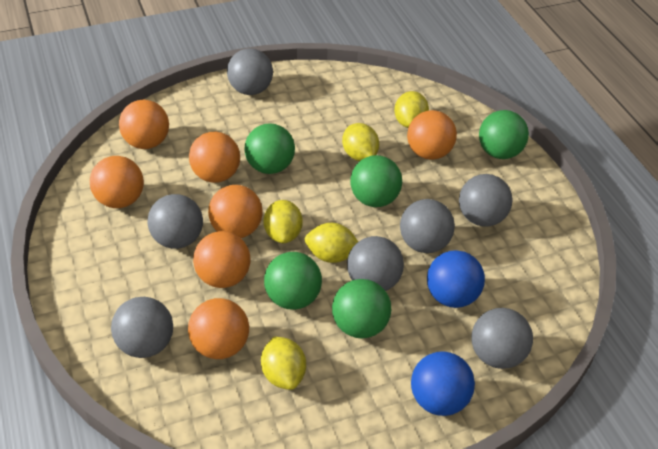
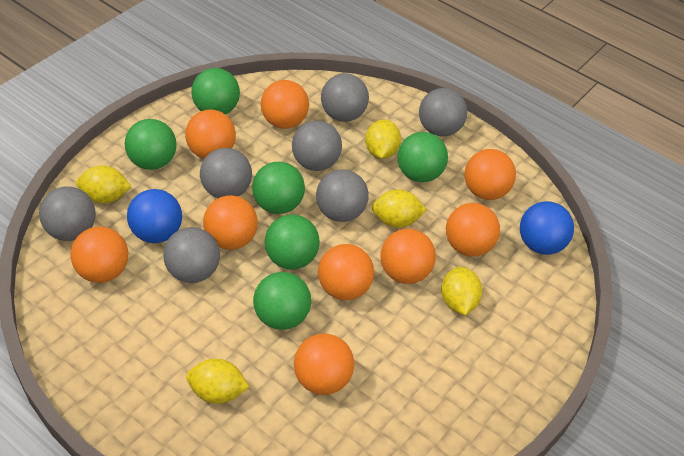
green ball: [244,123,295,174] [264,252,322,310] [332,279,391,339] [350,155,402,207] [479,110,529,159] = 5 -> [125,119,177,170] [191,68,240,114] [252,162,305,214] [253,272,311,330] [264,215,320,270] [397,132,448,182] = 6
orange ball: [90,156,144,208] [119,100,169,149] [188,298,249,359] [189,132,240,183] [193,231,250,288] [208,185,263,238] [407,110,457,160] = 7 -> [71,226,128,283] [185,110,236,159] [203,195,258,250] [261,80,309,129] [294,334,354,395] [318,244,374,300] [380,229,436,284] [446,203,500,257] [464,149,516,200] = 9

